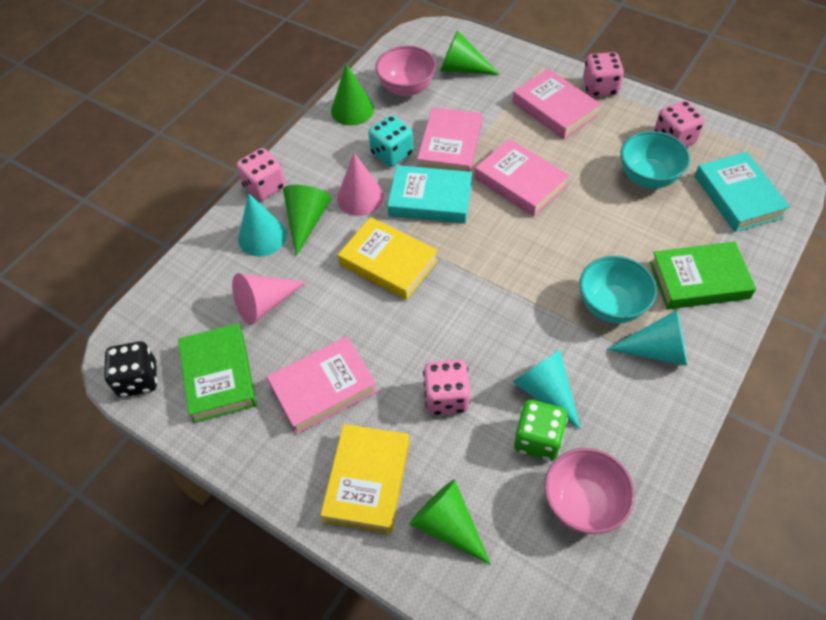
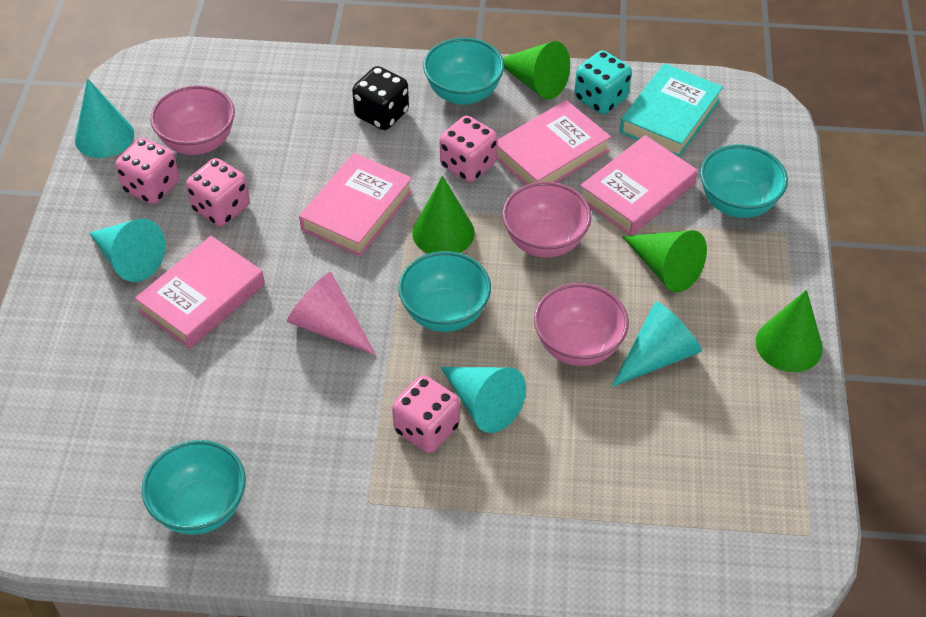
green book: [178,323,257,423] [650,241,756,309] = 2 -> none = 0
green dice: [514,400,568,461] = 1 -> none = 0
pink bowl: [375,46,436,97] [544,448,635,534] = 2 -> [150,85,235,155] [502,182,592,258] [534,283,629,366] = 3
pink cone: [232,273,306,325] [337,153,384,216] = 2 -> [287,272,376,355] = 1
turquoise book: [387,165,472,223] [695,152,790,232] = 2 -> [620,63,723,157] = 1
turquoise bowl: [579,256,657,323] [621,131,690,188] = 2 -> [142,440,246,535] [398,251,491,332] [423,38,504,105] [700,145,788,218] = 4
turquoise cone: [238,193,287,256] [513,350,581,430] [606,310,687,366] = 3 -> [75,78,134,158] [89,219,165,282] [440,367,526,433] [611,302,702,387] = 4
yellow book: [320,424,409,534] [338,217,438,300] = 2 -> none = 0

